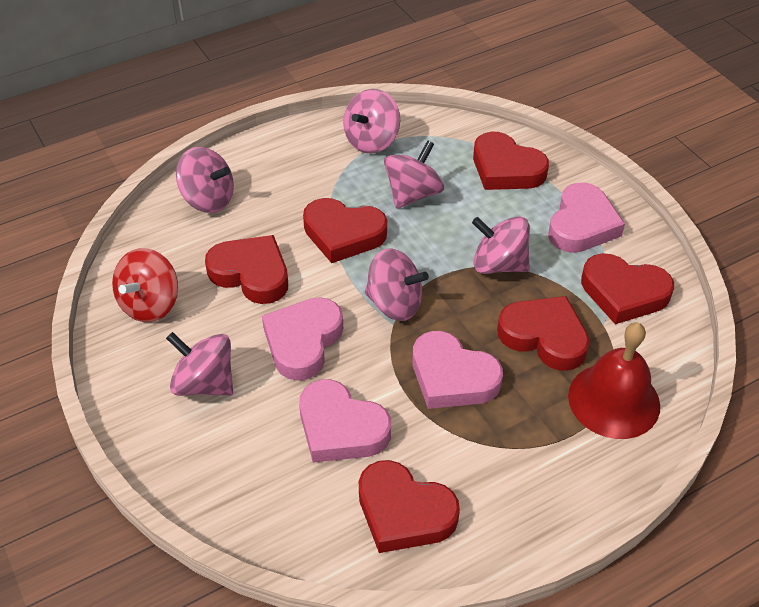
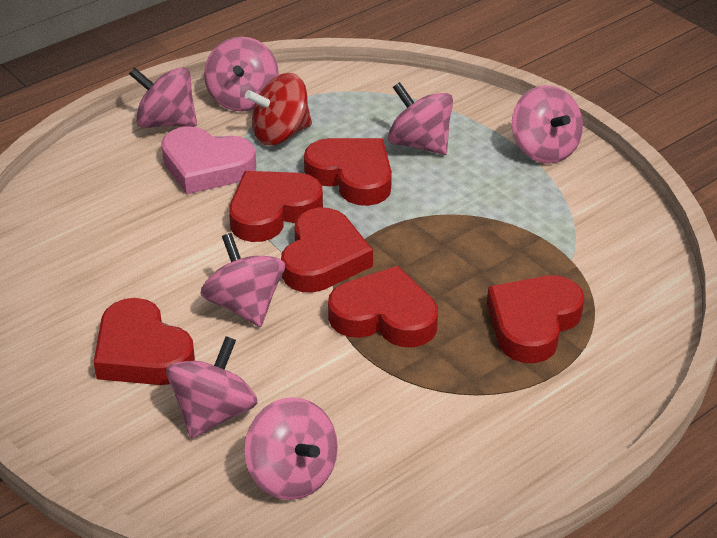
pink heart: [262,297,343,381] [299,379,391,463] [412,331,503,409] [548,182,625,253] = 4 -> [161,126,256,194] = 1
pink spinning top: [166,332,233,396] [176,147,234,213] [343,89,400,154] [365,248,429,321] [384,140,444,209] [472,216,530,274] = 6 -> [129,67,197,128] [166,336,257,439] [200,233,285,327] [204,37,279,112] [244,397,338,500] [388,82,453,155] [512,85,583,164] = 7
red bell: [568,322,660,439] = 1 -> none = 0

